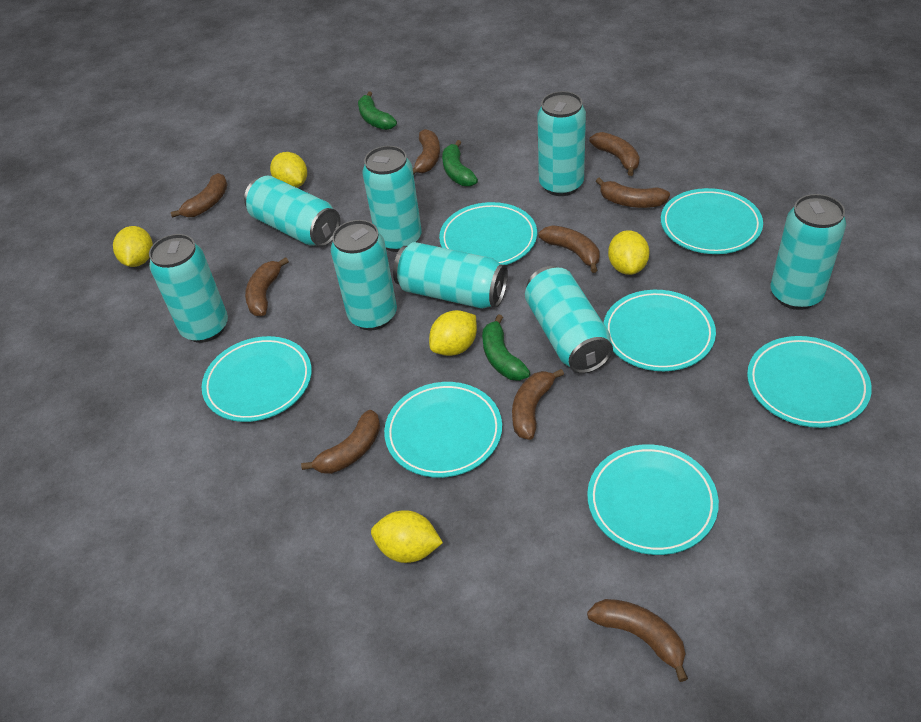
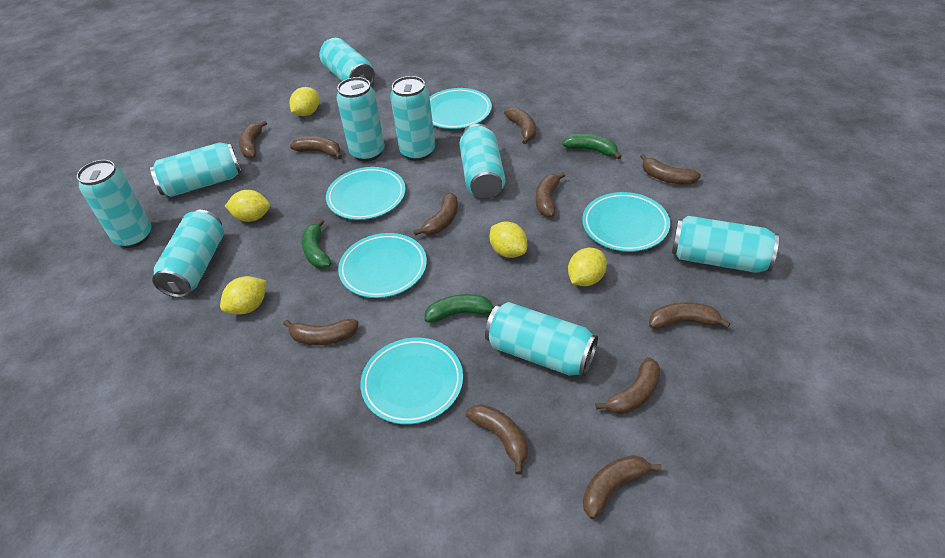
brown banana: [171,173,228,218] [245,257,289,316] [301,410,380,474] [413,129,440,174] [512,369,564,440] [538,225,599,273] [587,599,688,682] [589,132,639,176] [596,178,670,208] = 9 -> [239,120,267,159] [283,319,359,345] [290,136,342,159] [414,192,458,235] [466,404,528,475] [504,107,536,144] [536,172,566,217] [583,455,662,519] [595,357,660,414] [640,154,701,185] [649,302,730,329] = 11
turquoise can: [149,234,228,343] [244,175,340,247] [331,220,397,330] [362,146,422,252] [393,242,508,309] [525,266,613,374] [537,91,586,196] [771,194,846,310] = 8 -> [77,160,151,248] [150,142,241,197] [152,210,224,298] [319,38,375,86] [336,77,385,161] [390,76,435,161] [459,124,505,199] [485,302,598,376] [672,216,779,273] = 9
turquoise plate: [202,336,312,422] [384,382,502,478] [439,202,537,265] [587,444,719,555] [604,290,716,371] [661,188,763,254] [747,336,872,428] = 7 -> [326,167,406,220] [338,233,427,298] [360,338,463,424] [430,88,492,129] [582,192,670,252] = 5

